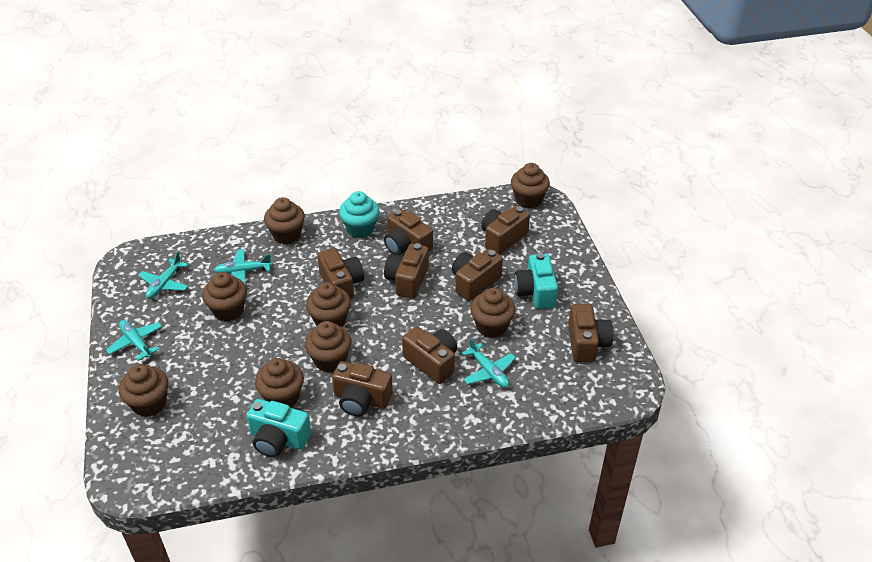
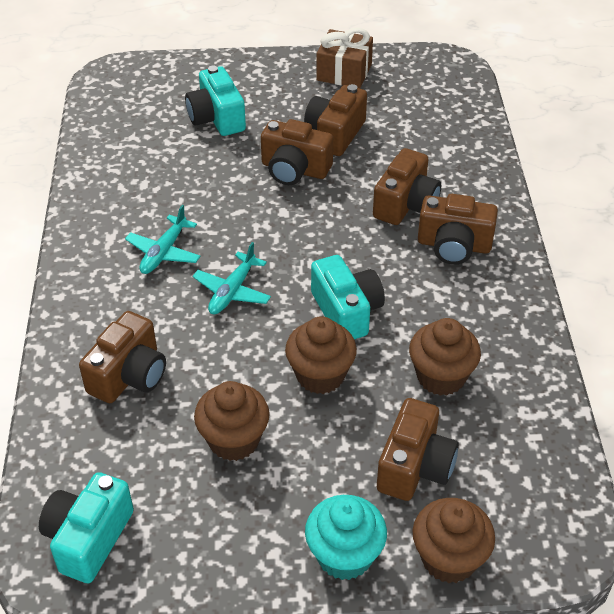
brown camera: [317,248,364,299] [332,361,393,417] [384,209,433,255] [384,243,429,299] [402,326,457,384] [452,249,503,301] [481,206,530,255] [568,304,613,362] = 8 -> [79,311,166,403] [261,119,333,185] [304,84,367,156] [373,148,441,225] [377,398,459,501] [418,194,498,265] = 6
brown cupcake: [119,364,168,417] [202,272,247,321] [255,358,304,407] [264,197,305,244] [305,321,352,372] [306,282,351,327] [470,288,516,338] [511,163,550,208] = 8 -> [194,381,270,461] [285,316,357,394] [409,318,481,396] [413,498,495,583] = 4
brown gift: none = 0 -> [316,28,373,88] = 1
turquoise camera: [247,399,311,457] [514,253,558,309] = 2 -> [39,472,134,583] [185,65,246,136] [311,255,385,339] = 3
turquoise plane: [106,320,163,361] [138,252,188,299] [214,249,272,284] [462,338,516,388] = 4 -> [125,205,201,274] [193,242,271,314] = 2

